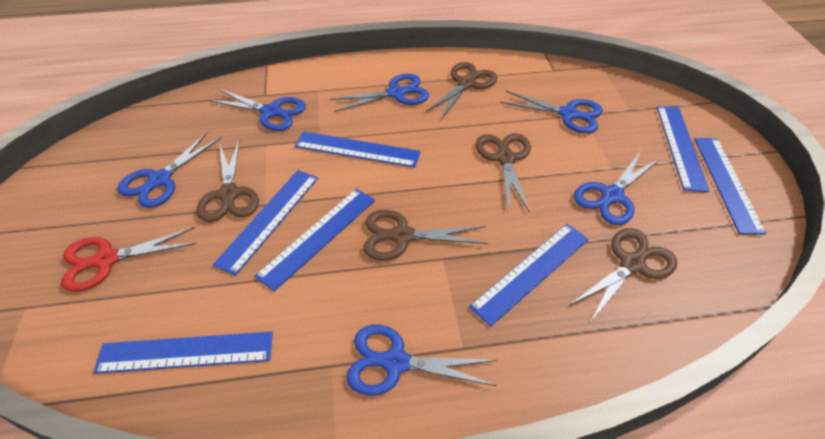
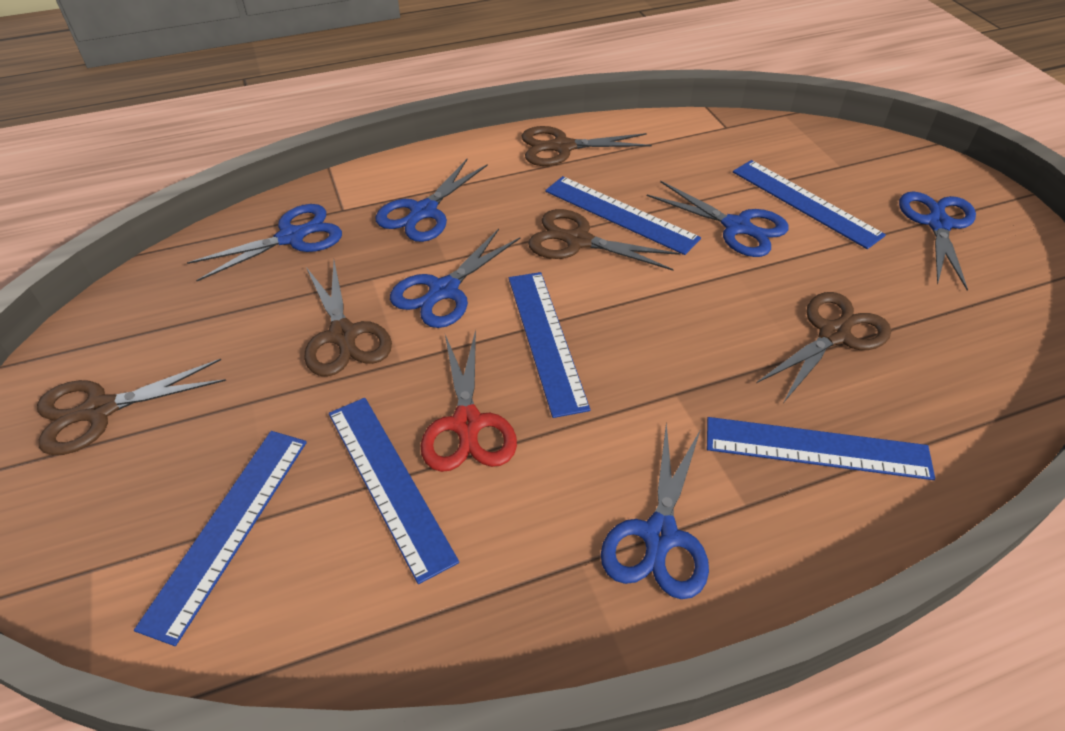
blue ruler: [93,332,273,374] [213,170,318,276] [254,189,375,291] [295,131,421,168] [469,224,589,326] [657,106,709,192] [694,138,766,235] = 7 -> [134,431,307,646] [329,398,459,584] [509,272,591,418] [545,176,701,255] [707,417,935,480] [733,160,886,249] = 6

